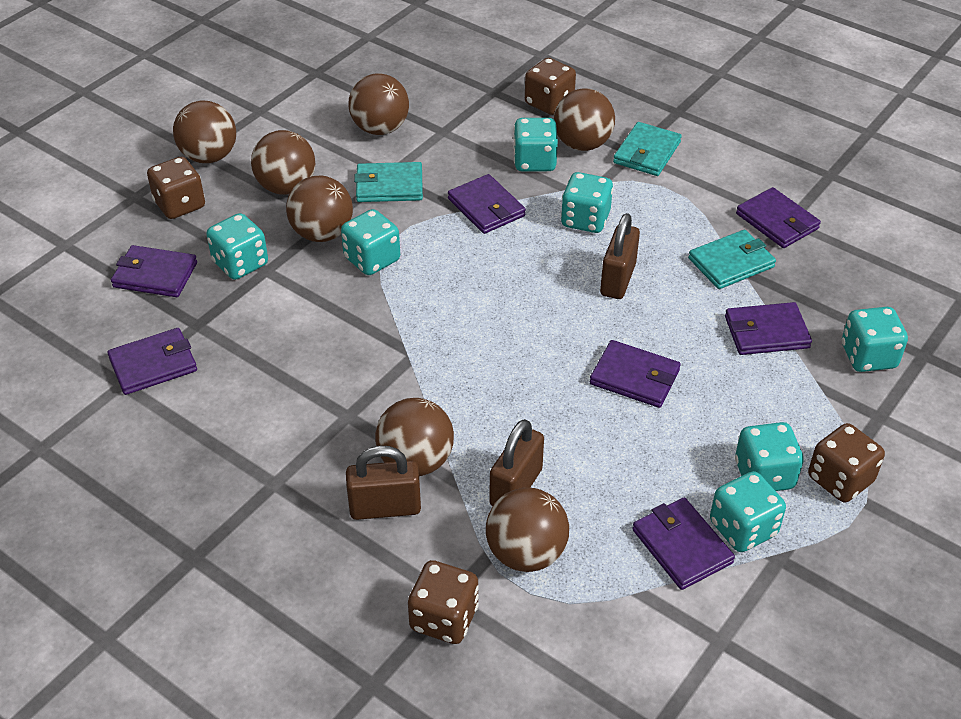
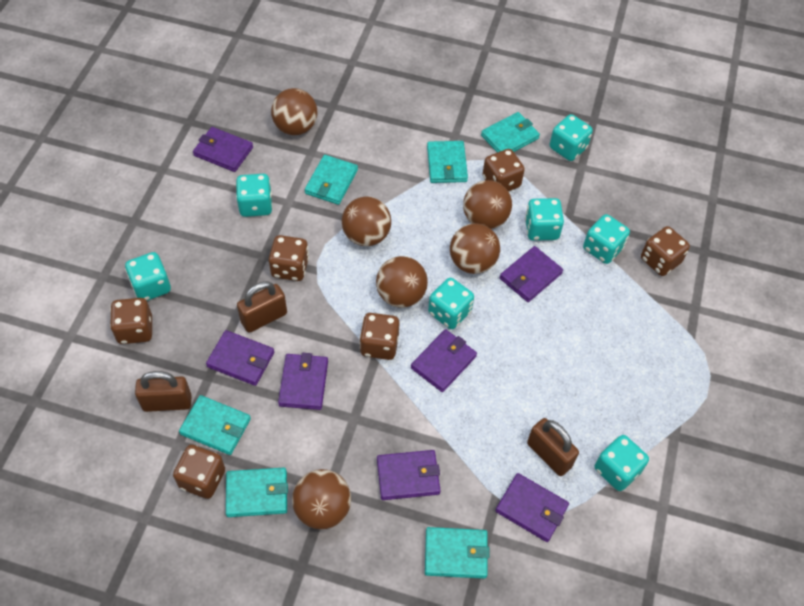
brown ball: [173,101,236,163] [251,130,315,195] [286,176,353,242] [349,73,409,135] [375,398,454,476] [486,488,569,572] [554,88,615,151] = 7 -> [271,88,317,135] [292,469,351,529] [342,197,391,246] [376,256,428,308] [450,223,500,274] [463,180,512,229] = 6
brown dice: [147,157,205,219] [408,560,479,644] [525,58,576,115] [808,423,885,503] = 4 -> [110,298,152,344] [173,445,225,499] [269,235,309,281] [360,313,399,360] [483,149,525,191] [641,226,690,276] = 6
turquoise wallet: [354,162,423,202] [613,122,682,176] [688,230,776,289] = 3 -> [179,395,251,455] [226,468,288,517] [305,155,358,205] [425,527,489,579] [427,141,468,183] [481,112,540,152] = 6

